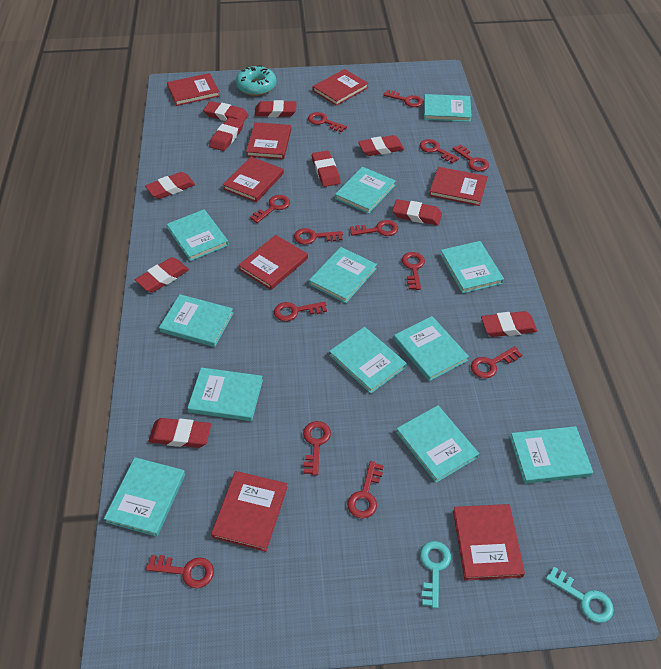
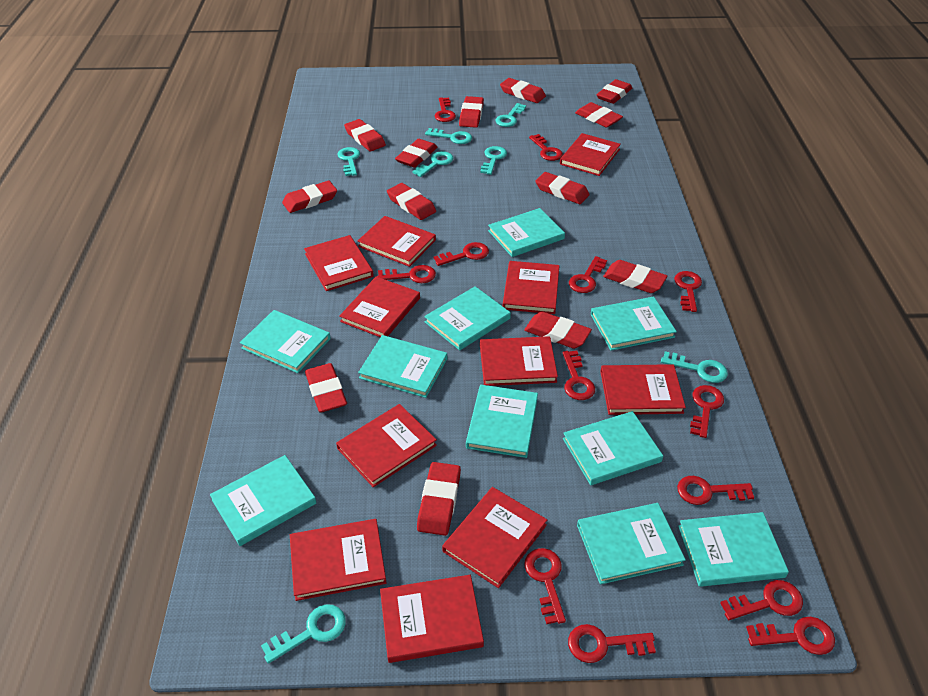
red book: [167,73,220,106] [211,471,287,552] [223,157,284,202] [238,235,308,290] [246,122,291,159] [313,69,369,106] [429,167,488,206] [453,504,525,581] = 8 -> [290,519,387,601] [304,235,374,291] [336,404,437,487] [339,277,420,337] [358,216,436,267] [380,575,484,663] [442,487,547,588] [480,336,558,386] [503,261,559,314] [560,133,621,176] [600,364,686,415] = 11
red eraser: [135,257,189,292] [145,172,195,199] [149,418,211,448] [203,101,248,122] [209,117,244,151] [255,100,297,117] [312,150,341,187] [358,135,404,156] [392,199,442,225] [481,311,537,337] = 10 -> [282,181,337,213] [305,363,347,413] [344,119,386,152] [387,183,436,220] [395,139,438,168] [417,462,461,536] [459,96,484,128] [500,78,546,103] [524,312,592,349] [535,172,590,204] [575,102,623,128] [596,79,632,104] [603,260,668,293] = 13
turquoise book: [104,457,185,537] [159,294,234,347] [167,209,229,261] [188,368,263,421] [309,247,377,303] [329,327,407,394] [335,167,396,214] [394,316,469,381] [396,405,479,483] [424,94,472,122] [440,241,504,294] [510,426,593,484] = 12 -> [210,455,316,546] [240,310,331,373] [358,335,447,398] [424,286,511,351] [466,385,538,458] [488,208,565,257] [563,411,663,485] [577,503,686,584] [591,297,677,351] [678,512,789,587] = 10
turquoise donut: [236,65,276,96] = 1 -> none = 0
turquoise key: [420,541,451,608] [546,567,614,623] = 2 -> [261,604,346,664] [337,147,360,176] [412,151,453,177] [425,128,472,144] [480,146,507,175] [496,103,526,127] [661,351,728,383] = 7

